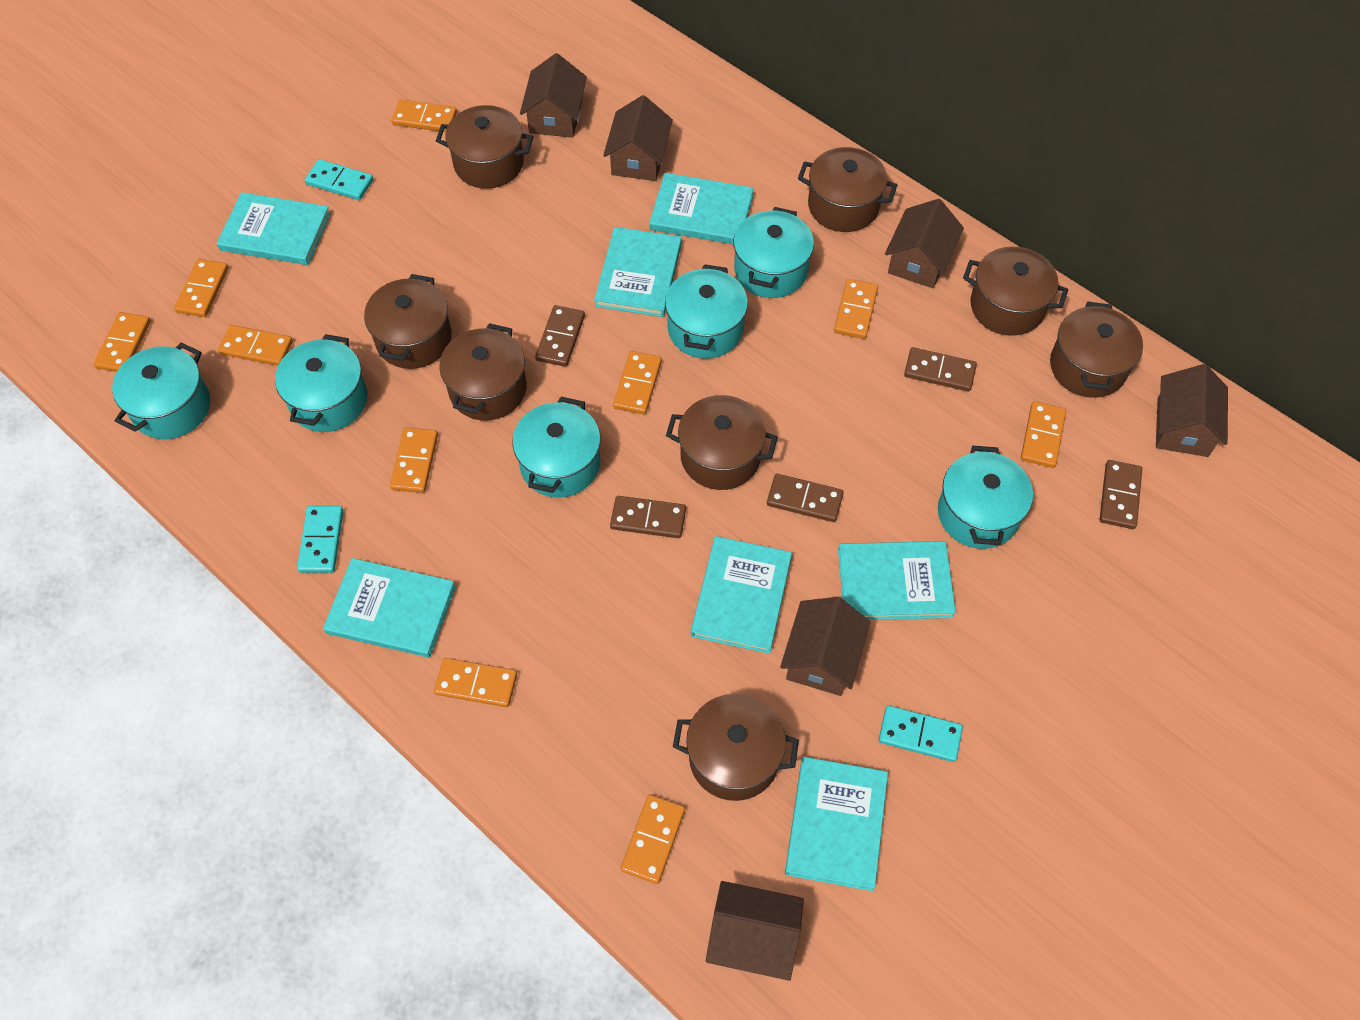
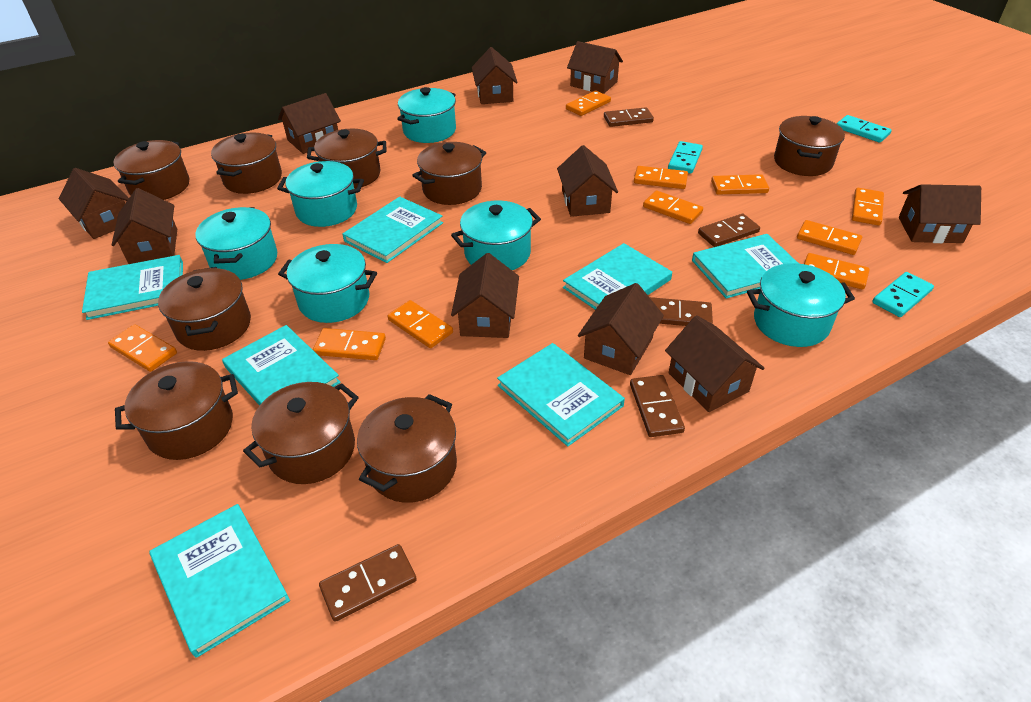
brown house: [520,53,587,138] [603,95,673,181] [706,881,804,981] [780,597,870,696] [885,199,964,288] [1156,364,1228,457] = 6 -> [59,168,129,239] [111,188,177,264] [278,93,341,154] [451,253,519,338] [472,47,518,104] [557,145,618,217] [567,41,623,94] [578,283,664,375] [665,315,765,412] [899,184,981,243] = 10
brown pot: [364,274,452,369] [436,105,534,189] [439,323,527,420] [666,395,778,490] [673,694,799,801] [798,147,897,232] [963,247,1068,336] [1050,302,1143,398] = 8 -> [113,140,189,200] [115,361,238,460] [158,267,251,351] [211,132,282,194] [243,382,359,484] [307,129,386,189] [357,394,457,503] [412,142,486,205] [774,116,845,176] = 9

